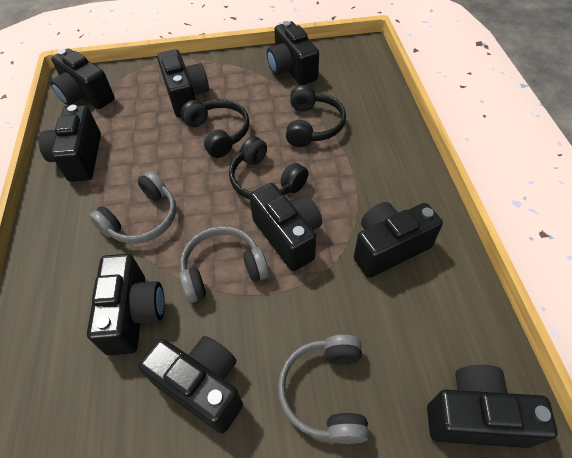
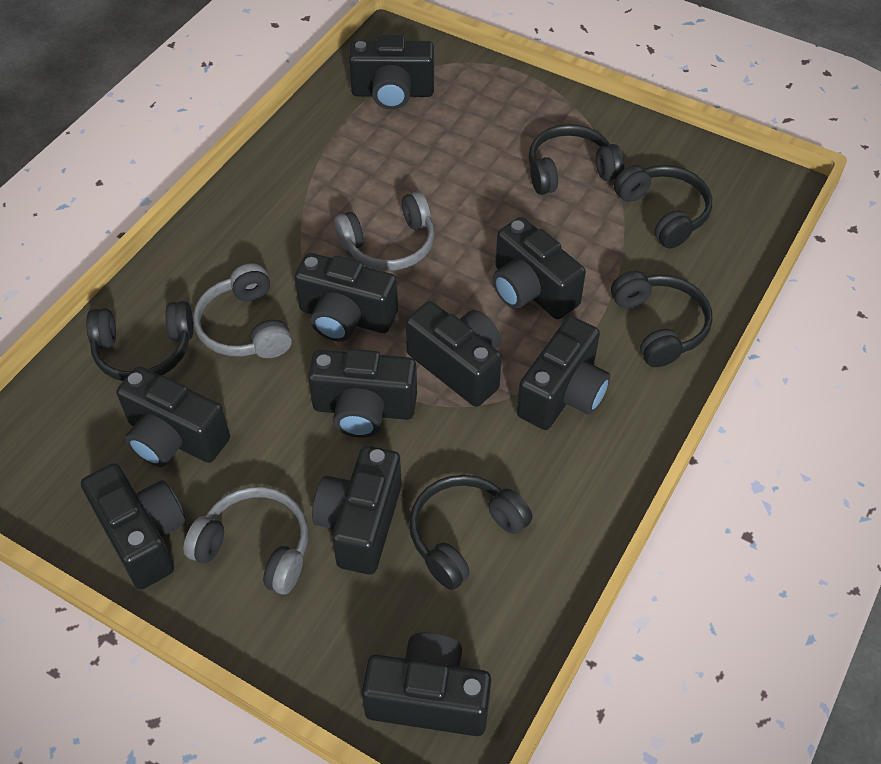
black camera: [39,105,101,182] [50,49,115,109] [87,254,165,355] [138,336,243,434] [157,49,209,118] [249,183,322,271] [267,21,319,85] [354,202,443,278] [427,365,557,448] = 9 -> [81,463,186,589] [116,366,230,467] [294,253,398,341] [308,349,417,438] [312,446,402,575] [349,35,434,109] [361,632,491,736] [406,301,502,407] [493,217,586,319] [517,316,610,430] = 10
black headphones: [180,99,250,158] [229,136,309,199] [286,85,346,147] = 3 -> [86,301,193,381] [409,475,532,590] [529,124,624,195] [611,271,713,367] [614,165,712,249] = 5

